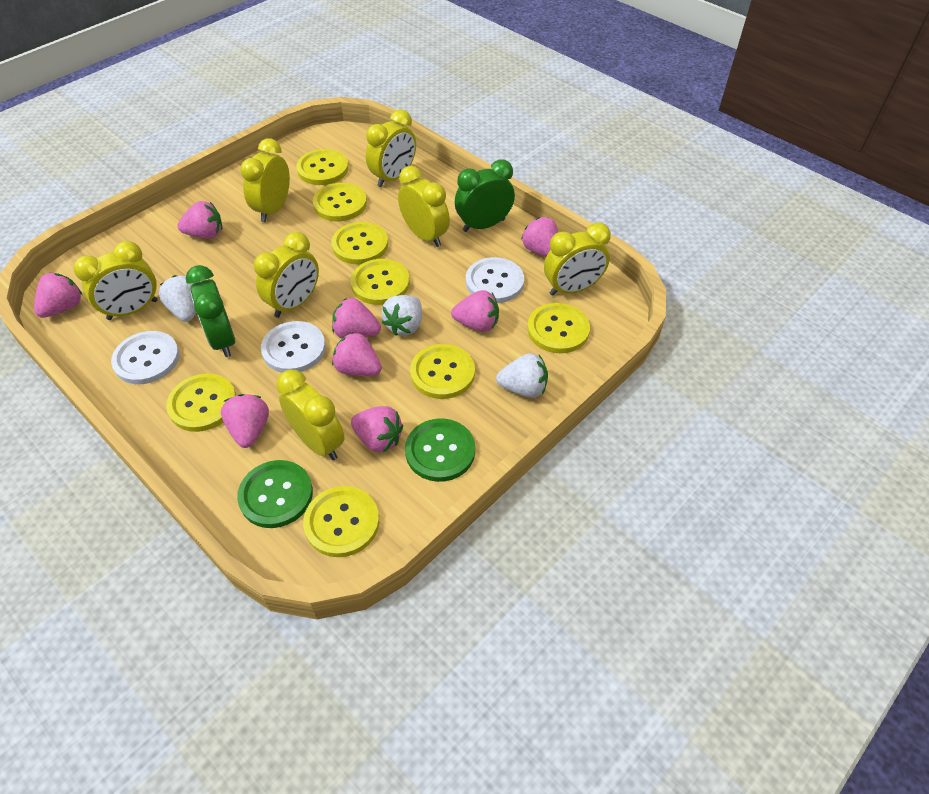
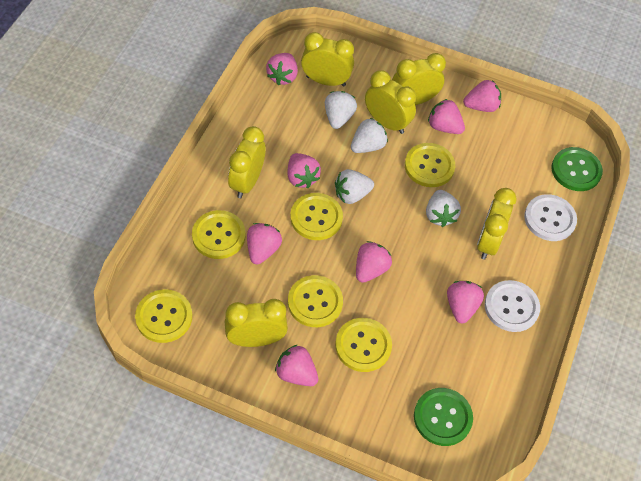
green clock: [186,265,235,357] [455,159,515,232] = 2 -> none = 0
white button: [111,331,180,384] [261,321,326,373] [466,257,524,303] = 3 -> [485,280,540,332] [524,194,577,241] = 2
white strawberry: [159,275,197,322] [381,295,422,336] [496,353,548,398] = 3 -> [325,91,357,129] [335,169,374,204] [351,118,388,153] [426,190,461,227] = 4
yellow button: [166,374,236,432] [296,149,348,185] [303,486,379,557] [313,183,367,221] [331,222,388,264] [350,259,410,305] [410,344,475,399] [527,303,590,353] = 8 -> [135,289,192,343] [192,210,246,259] [288,275,343,327] [290,193,343,240] [335,318,392,372] [405,143,455,187] = 6
yellow clock: [73,241,158,320] [240,138,290,222] [254,232,319,318] [276,370,345,460] [366,109,416,187] [398,166,450,247] [544,222,611,296] = 7 -> [225,299,288,347] [228,126,266,198] [301,32,354,86] [365,70,416,134] [392,53,446,105] [477,188,517,260] = 6

